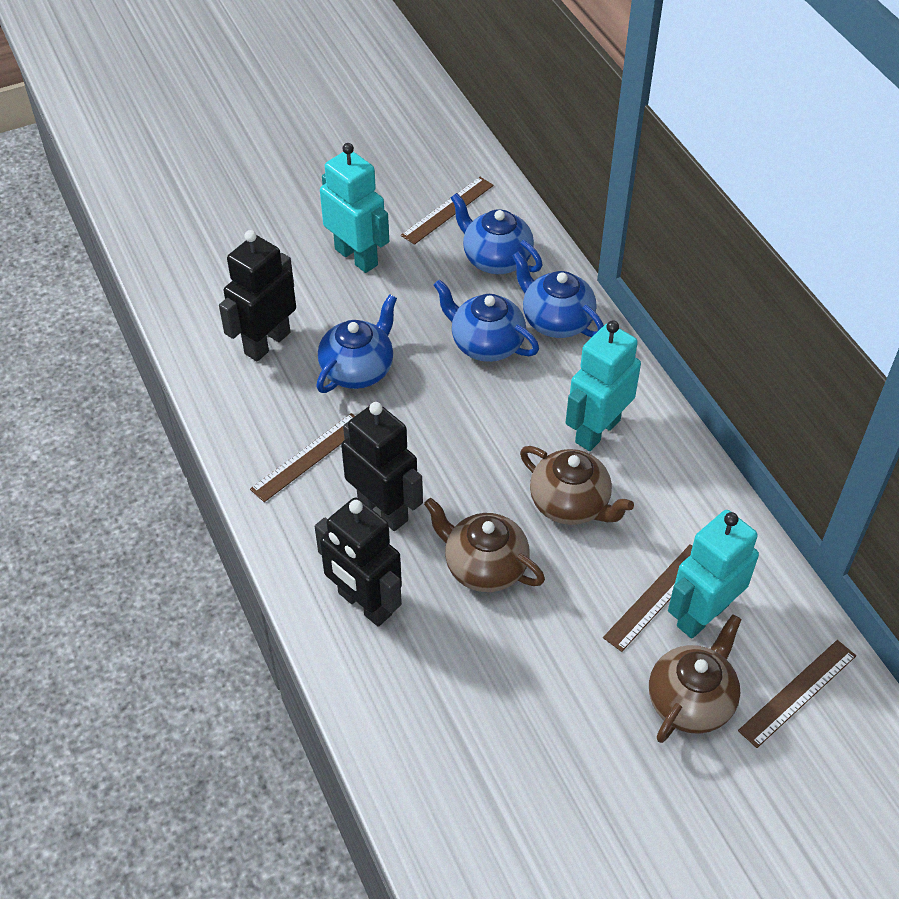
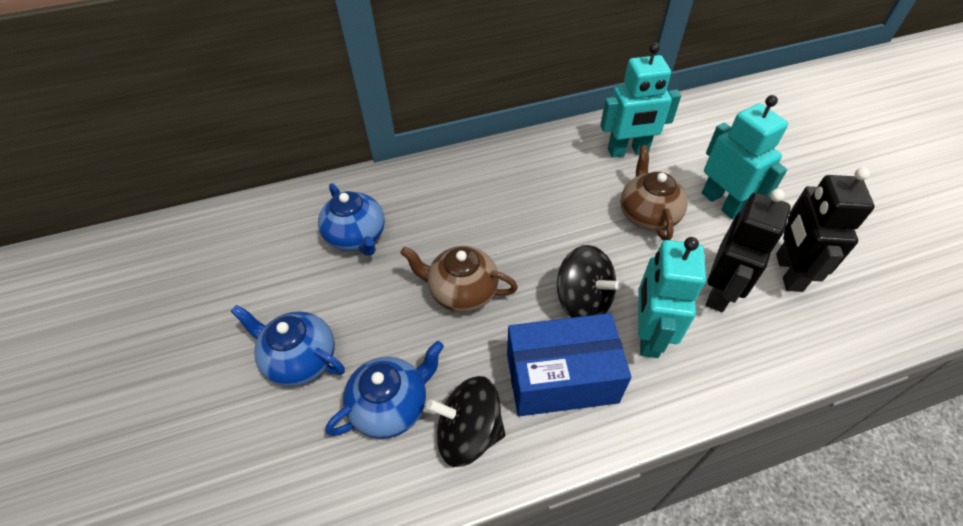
black robot: [219,230,296,361] [315,498,402,627] [341,402,423,531] = 3 -> [706,189,791,312] [776,167,875,292] = 2
black spinning top: none = 0 -> [426,376,505,467] [557,245,621,318] = 2
blue box: none = 0 -> [507,313,632,416] = 1
blue teapot: [316,294,397,393] [434,279,539,362] [451,193,542,274] [512,251,604,338] = 4 -> [230,305,345,387] [318,183,385,256] [325,341,444,439] = 3
brown ruler: [250,413,355,502] [401,177,494,245] [603,544,692,652] [738,640,856,748] = 4 -> none = 0
brown teapot: [424,498,545,592] [520,446,634,525] [649,614,742,743] = 3 -> [400,246,518,312] [620,145,687,241] = 2

